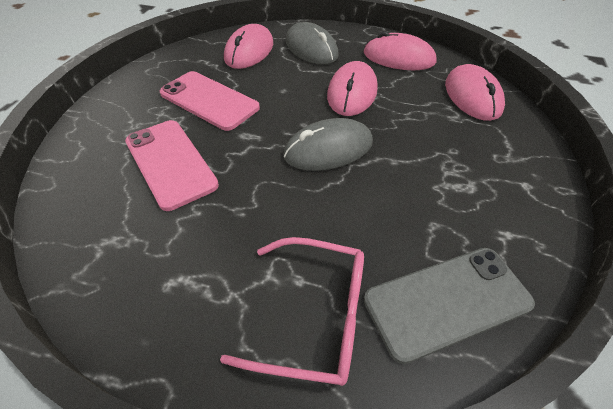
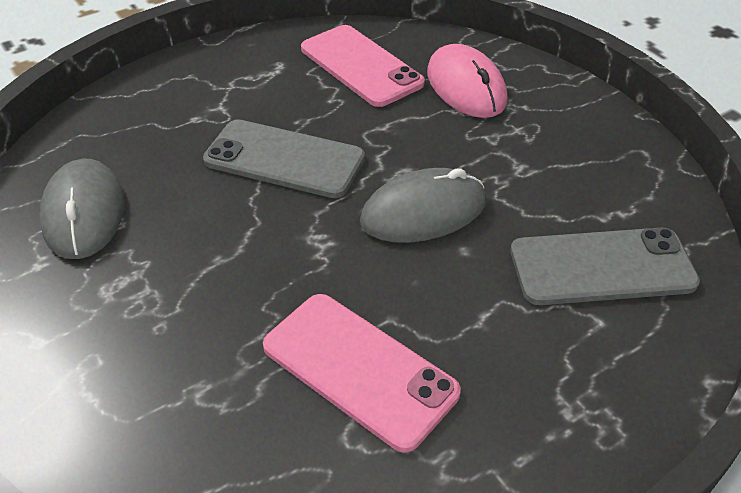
grey phone: [364,248,535,364] = 1 -> [203,119,365,198] [510,228,700,305] = 2
pink glasses: [220,237,364,386] = 1 -> none = 0
pink mouse: [224,24,273,69] [327,61,378,116] [364,31,437,70] [445,64,505,121] = 4 -> [427,44,508,118] = 1

